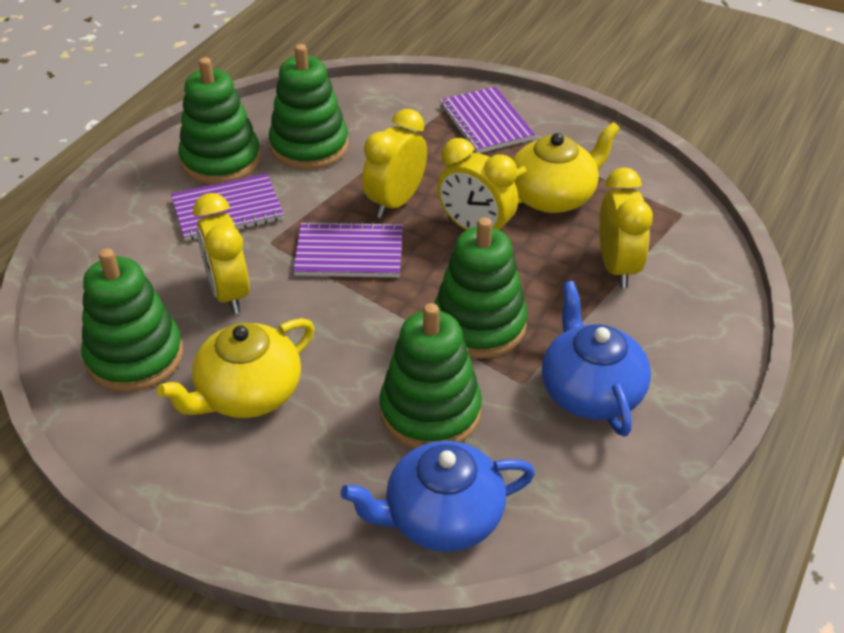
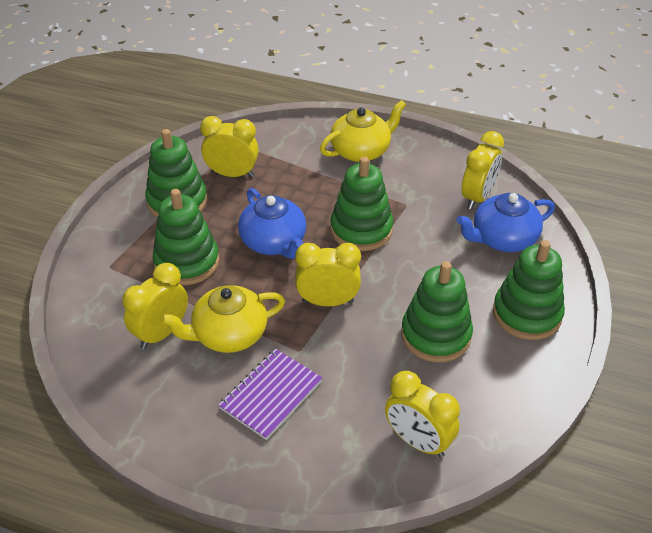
purple notebook: [171,174,284,241] [293,221,403,277] [440,86,535,153] = 3 -> [218,349,322,440] = 1
yellow clock: [193,193,250,314] [362,109,427,218] [437,138,518,231] [599,167,653,288] = 4 -> [122,263,188,349] [200,116,259,177] [295,243,361,306] [385,371,460,458] [462,131,504,210] = 5

